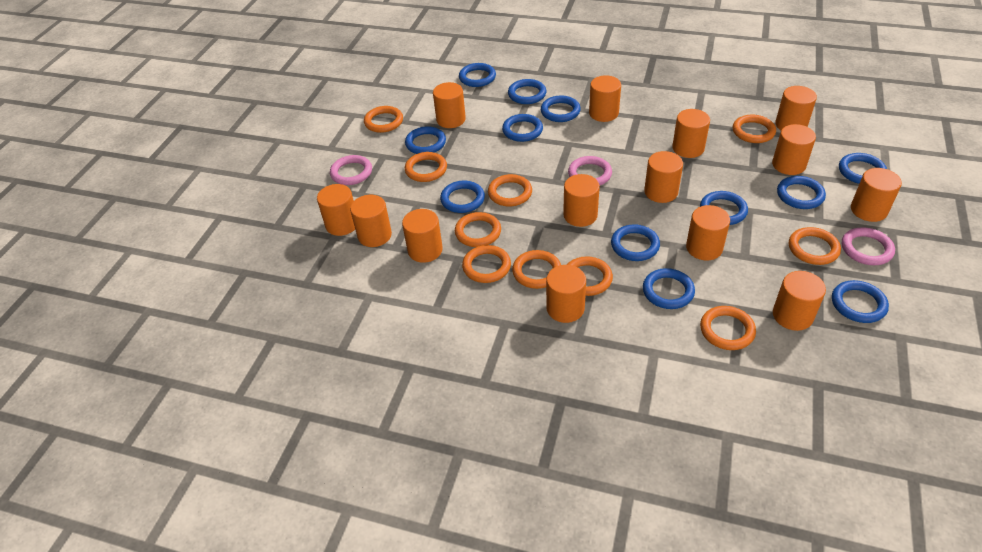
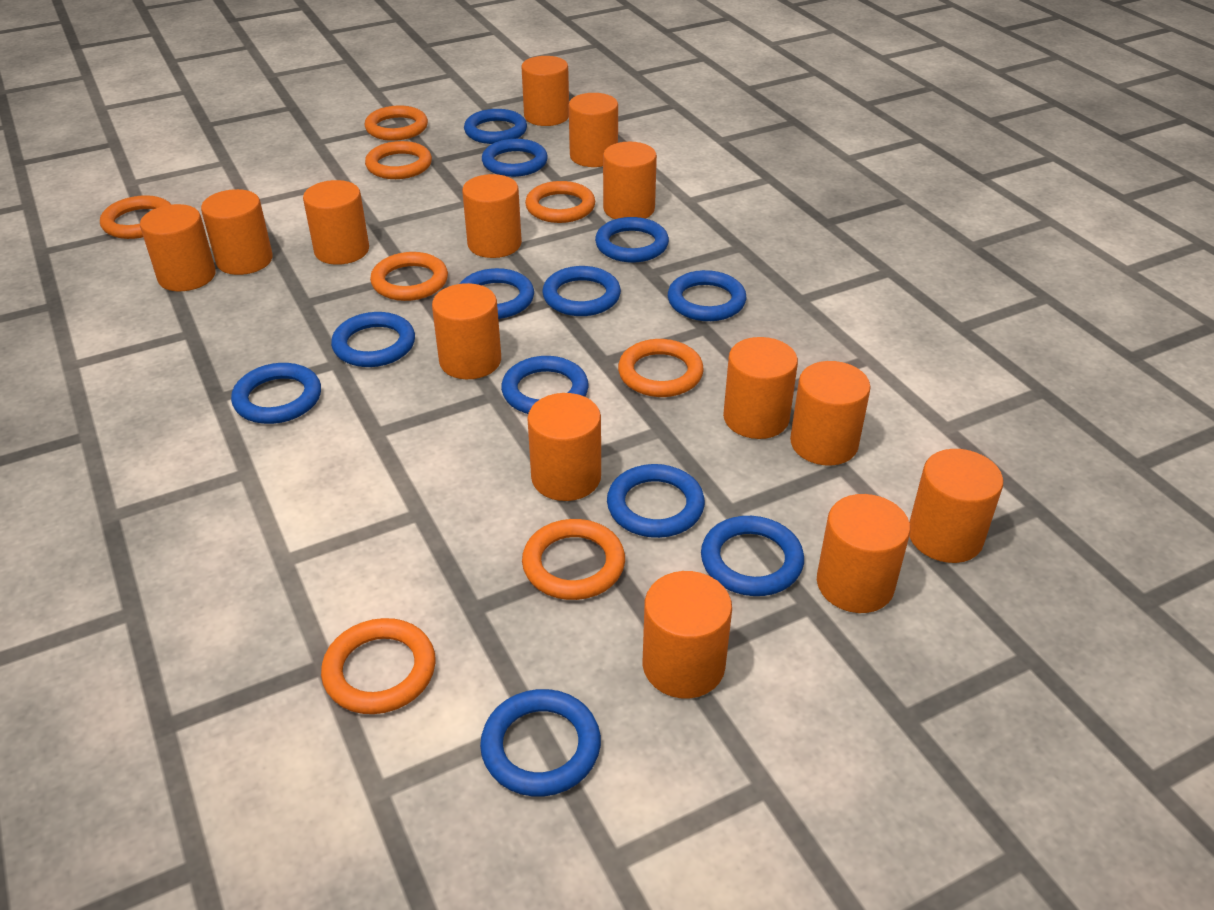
orange ring: [364,106,403,133] [405,152,447,182] [455,212,501,247] [462,245,511,283] [488,174,532,207] [512,250,561,289] [567,256,613,296] [700,306,756,350] [733,115,776,143] [789,227,841,265] = 10 -> [100,195,172,239] [321,618,436,714] [365,105,428,141] [365,141,432,179] [370,252,448,301] [522,519,625,600] [525,181,595,223] [618,339,704,397] = 8
pink ring: [330,155,372,185] [568,156,612,185] [842,227,895,265] = 3 -> none = 0

